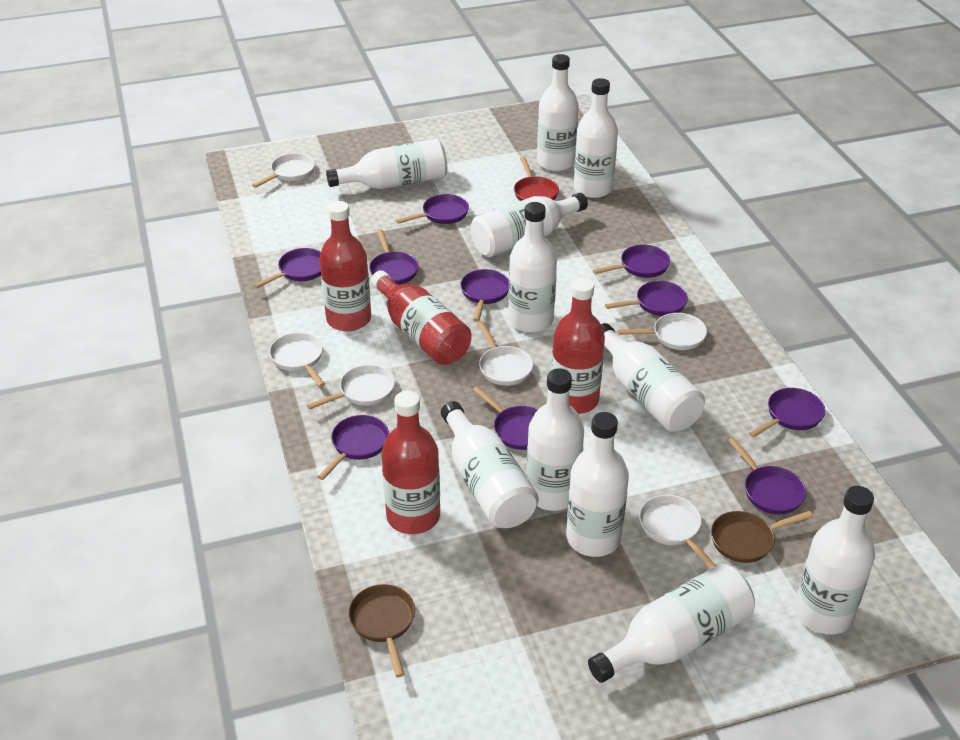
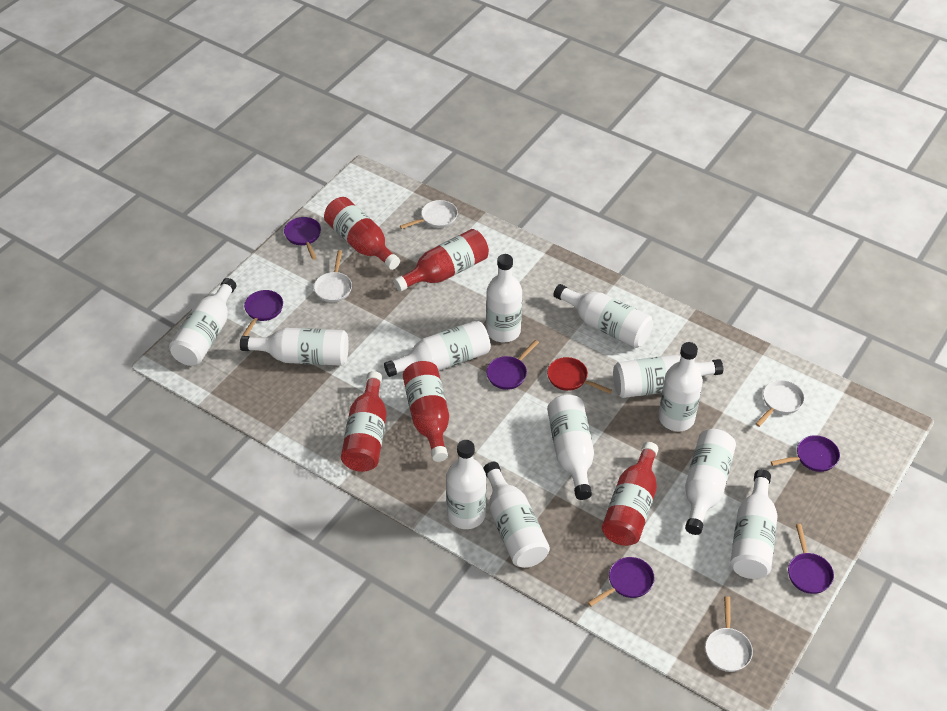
brown pan: [348,584,415,677] [711,511,813,563] = 2 -> none = 0
purple pan: [254,248,321,288] [317,415,389,480] [369,229,418,285] [396,194,469,224] [460,269,509,322] [473,386,538,450] [593,245,670,278] [605,281,688,316] [728,438,806,514] [749,388,825,438] = 10 -> [242,290,283,336] [284,217,321,260] [486,340,539,390] [587,557,655,607] [771,435,840,472] [788,524,834,594] = 6
red bottle: [320,201,371,331] [371,270,472,365] [381,391,440,534] [551,278,605,414] = 4 -> [324,197,400,270] [341,371,387,472] [394,229,489,292] [403,361,449,462] [602,442,658,546] = 5
white bottle: [326,139,447,189] [441,401,538,528] [471,193,588,257] [509,202,557,333] [526,368,584,511] [537,54,579,172] [566,412,629,557] [574,78,618,198] [588,564,755,683] [601,323,705,432] [795,486,875,634] = 11 -> [169,278,236,366] [240,328,349,366] [384,320,491,377] [446,440,486,529] [483,462,550,568] [486,254,522,342] [547,394,594,500] [553,284,653,348] [613,355,723,398] [659,342,703,431] [685,429,736,535] [730,470,778,579] = 12
white pan: [252,153,315,188] [269,332,325,387] [307,365,395,410] [477,321,533,386] [618,313,707,350] [639,495,716,569] = 6 -> [314,250,352,302] [400,200,458,229] [705,596,753,672] [755,380,805,427] = 4

